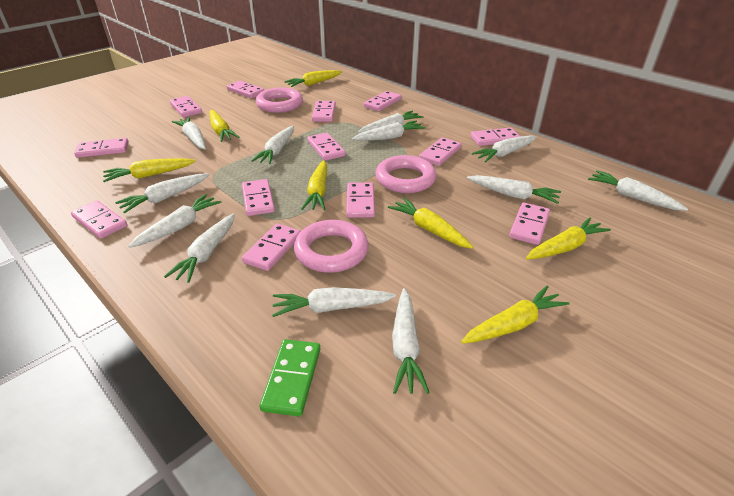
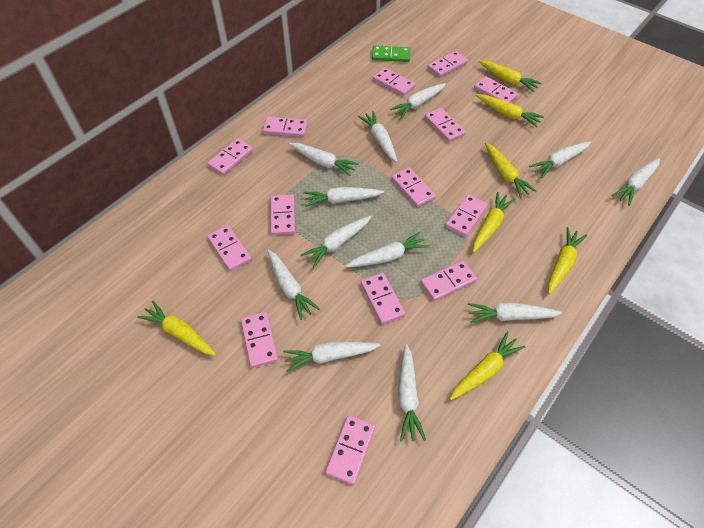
pink domino: [71,201,127,239] [74,138,129,158] [170,96,202,117] [227,81,265,98] [242,179,275,216] [242,223,301,271] [307,133,346,161] [312,101,336,122] [346,182,375,218] [364,91,402,111] [419,137,461,166] [471,127,521,146] [509,202,550,245] = 13 -> [207,139,253,175] [207,225,251,271] [241,312,278,368] [263,116,308,137] [271,194,295,235] [325,415,375,485] [361,273,405,324] [373,68,415,96] [391,167,436,207] [421,260,477,301] [425,108,466,142] [428,51,468,77] [445,194,488,237] [474,76,518,103] = 14
pink ring: [256,87,303,113] [294,220,369,273] [375,155,437,193] = 3 -> none = 0

